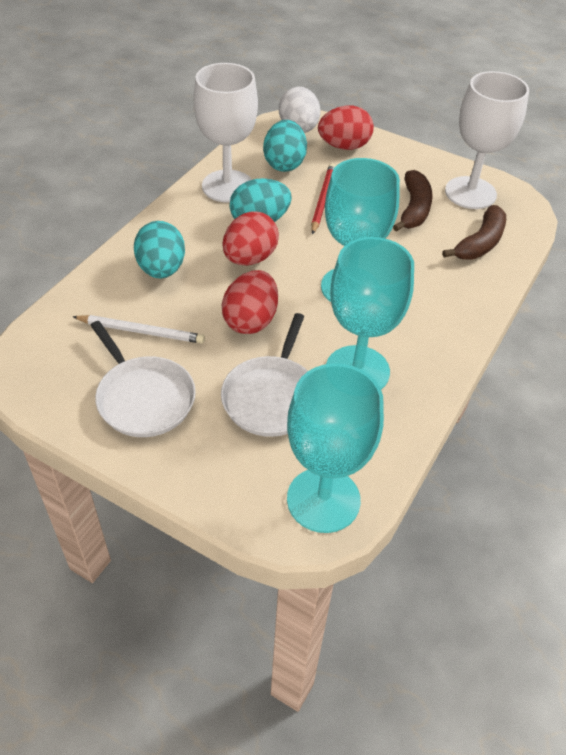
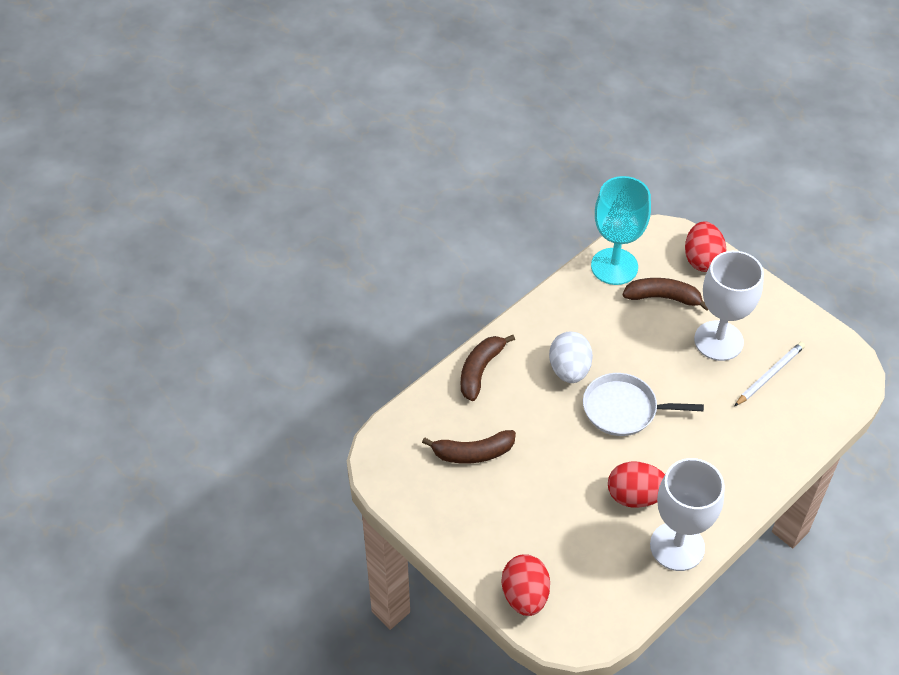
brown banana: [393,170,433,232] [442,205,506,259] = 2 -> [422,430,516,464] [461,335,515,401] [623,278,708,311] = 3
red pencil: [311,163,336,235] = 1 -> none = 0
turquoise egg: [134,221,185,278] [229,178,292,222] [263,120,307,172] = 3 -> none = 0
turquoise goblet: [287,363,384,533] [321,158,400,302] [326,237,414,389] = 3 -> [591,176,651,285] = 1
white pan: [90,321,196,437] [221,313,308,437] = 2 -> [583,373,704,436] = 1

